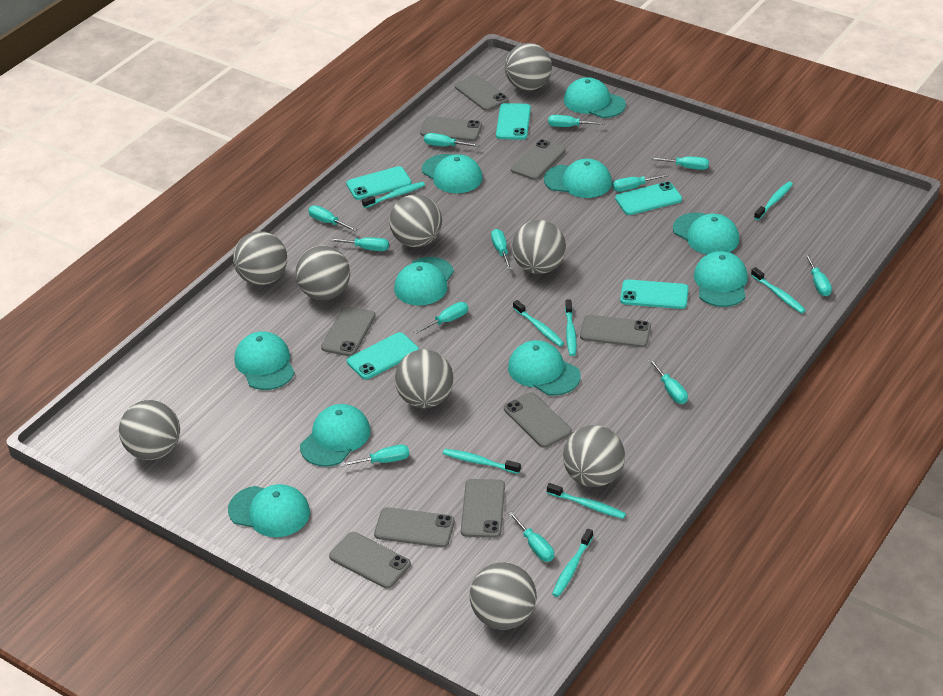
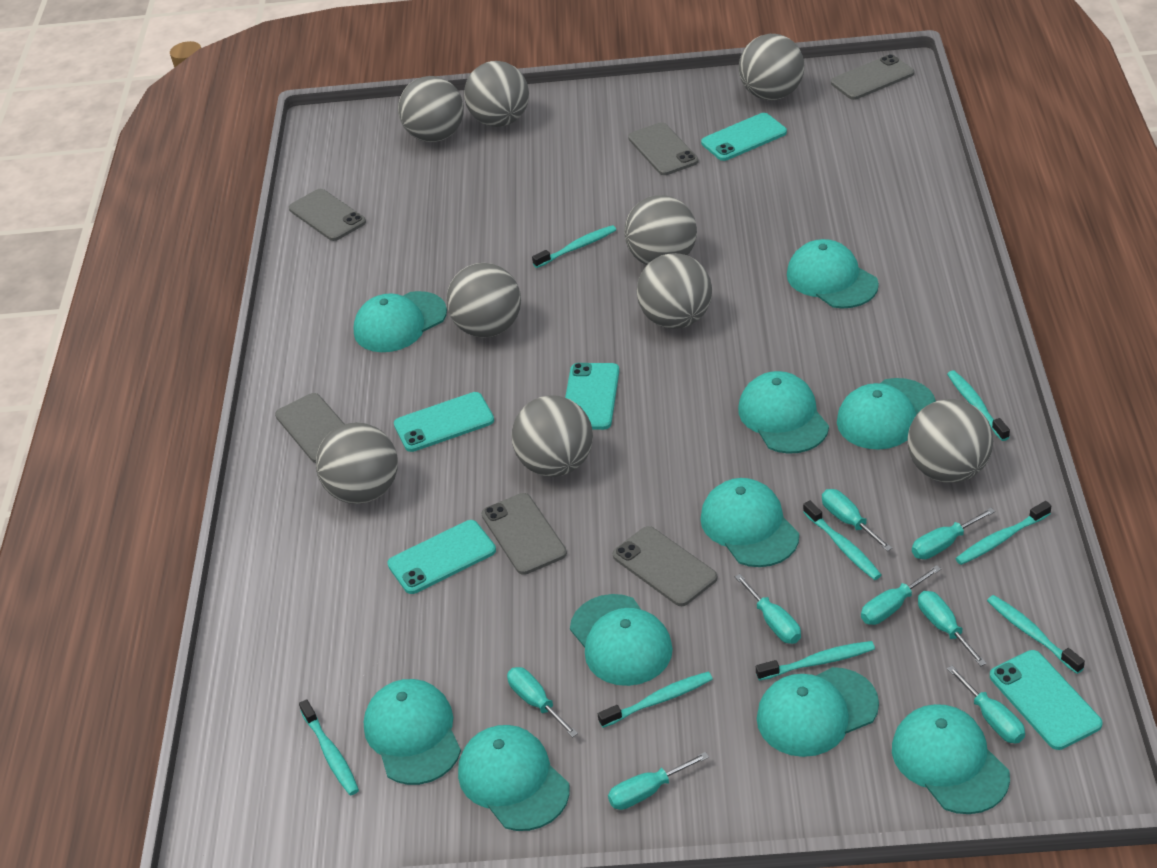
grey phone: [321,306,376,356] [329,532,411,589] [374,507,455,548] [420,116,482,141] [455,75,509,111] [461,479,505,538] [504,392,572,448] [511,139,566,180] [580,315,651,347] = 9 -> [275,393,345,463] [289,189,366,241] [481,493,567,575] [613,526,717,606] [628,122,699,175] [831,54,914,100] = 6
turquoise screwdriver: [308,205,357,232] [329,237,389,251] [340,445,410,467] [413,302,468,334] [424,133,480,147] [491,229,512,270] [508,511,554,562] [548,115,604,127] [612,173,669,192] [649,359,688,404] [651,156,709,170] [804,253,832,296] = 12 -> [507,667,578,738] [608,752,709,810] [735,574,801,644] [822,489,892,551] [861,565,941,625] [912,508,995,559] [918,591,987,666] [947,665,1025,744] = 8

